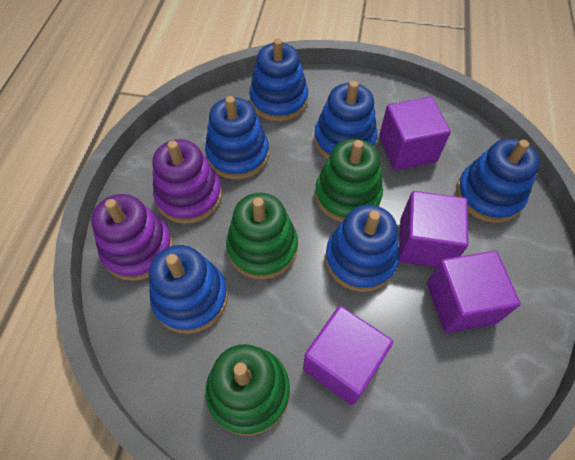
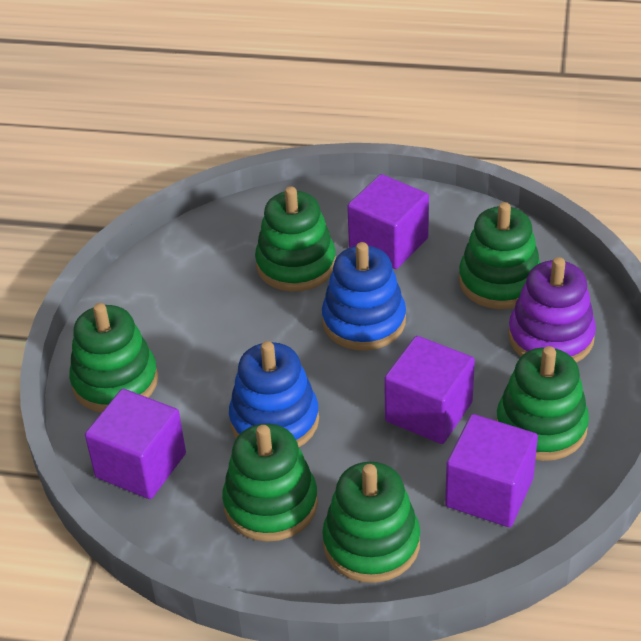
blue stacking toy: [149,245,228,334] [205,96,269,180] [249,38,308,122] [314,81,377,159] [325,205,399,292] [456,139,540,223] = 6 -> [229,341,319,447] [322,242,406,351] = 2
green stacking toy: [205,344,290,436] [226,193,298,279] [315,139,383,222] = 3 -> [69,303,158,413] [222,424,318,542] [255,186,336,292] [322,462,420,583] [459,202,541,309] [496,346,589,461] = 6
purple stacking toy: [91,194,173,281] [152,139,222,224] = 2 -> [508,257,596,363] = 1

